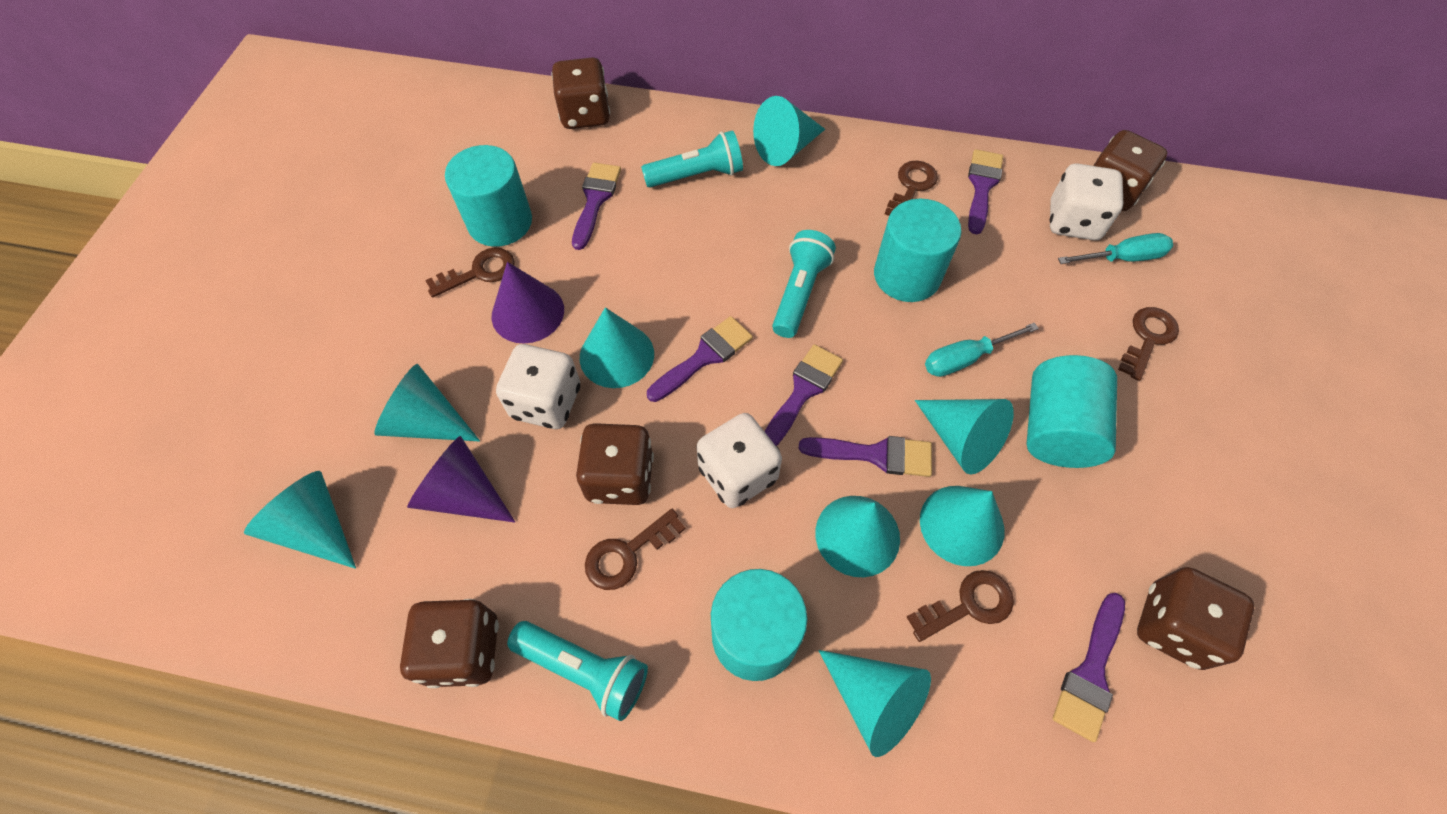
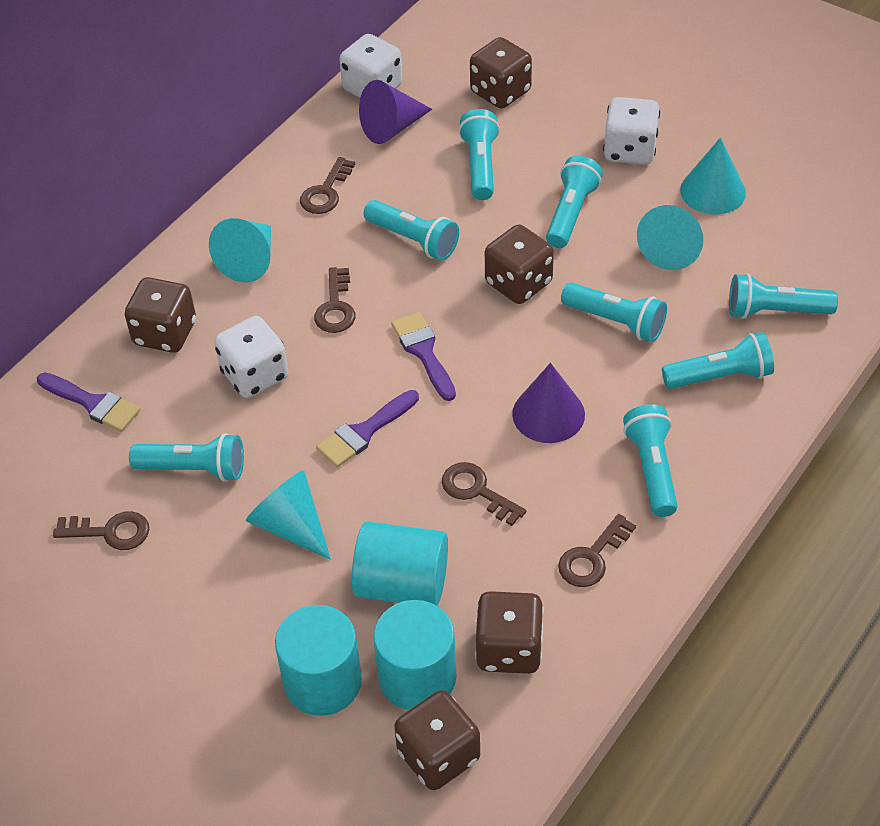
purple brush: [572,163,621,250] [647,316,753,402] [765,344,843,446] [799,436,932,477] [968,149,1003,234] [1052,593,1125,742] = 6 -> [37,372,141,432] [316,390,419,467] [391,312,456,401] = 3
turquoise cone: [244,471,356,569] [374,364,480,441] [580,307,654,388] [753,96,825,166] [815,496,900,577] [818,650,931,757] [915,399,1014,475] [920,486,1005,566] = 8 -> [209,218,271,282] [246,470,331,560] [637,205,703,270] [680,138,746,215] = 4
turquoise cylinder: [445,145,532,247] [711,569,808,681] [874,199,961,302] [1026,355,1117,468] = 4 -> [275,605,362,716] [352,522,448,606] [373,600,456,710] = 3
turquoise flashlight: [507,621,648,721] [641,130,743,187] [772,230,836,338] = 3 -> [129,433,244,482] [363,200,459,260] [458,109,500,200] [546,156,603,248] [561,282,667,342] [623,404,678,517] [662,332,774,389] [729,273,838,319] = 8
turquoise screwdriver: [925,323,1039,377] [1058,233,1173,264] = 2 -> none = 0

